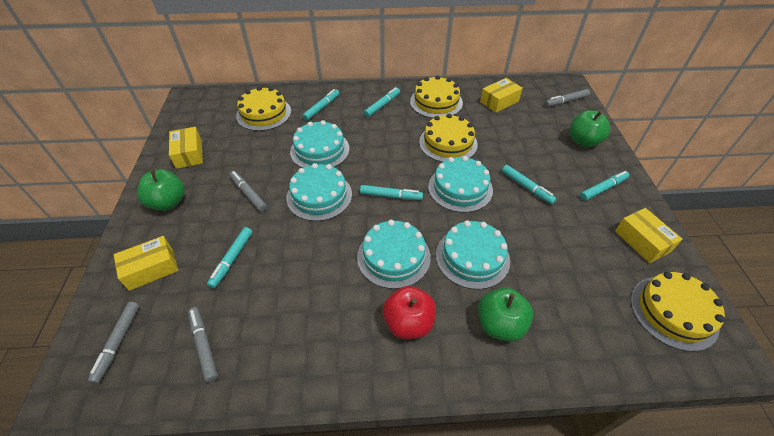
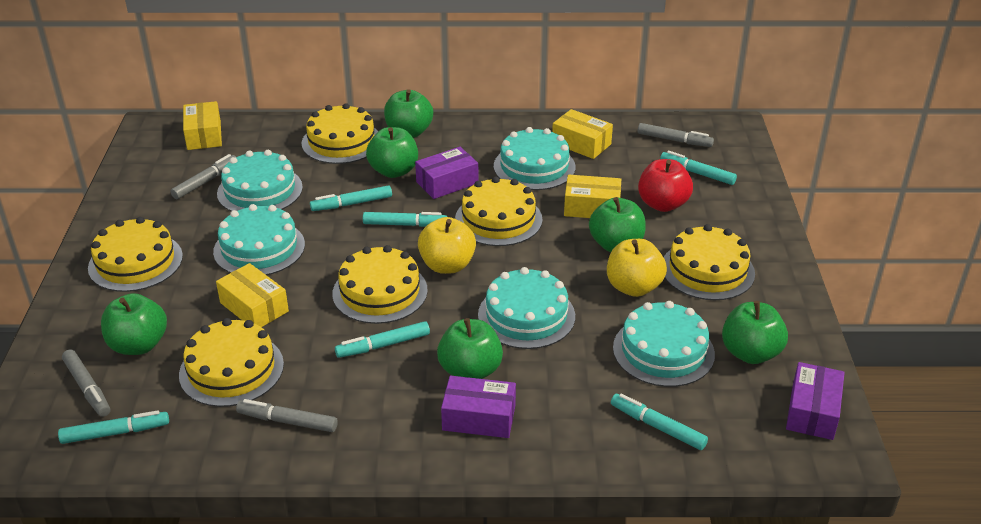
green apple: [137,169,185,211] [478,288,533,342] [570,110,610,147] = 3 -> [101,293,167,355] [366,127,418,178] [384,89,433,138] [437,318,503,379] [589,197,646,252] [722,301,788,364] = 6
purple box: none = 0 -> [415,147,478,199] [441,376,516,438] [786,362,845,440] = 3
yellow apple: none = 0 -> [418,217,476,274] [607,239,667,297] = 2
yellow cake: [236,86,291,131] [410,76,463,118] [419,114,478,162] [631,272,725,351] = 4 -> [88,217,183,292] [179,318,284,407] [302,103,378,164] [332,245,428,324] [455,177,542,246] [664,224,755,300] = 6

